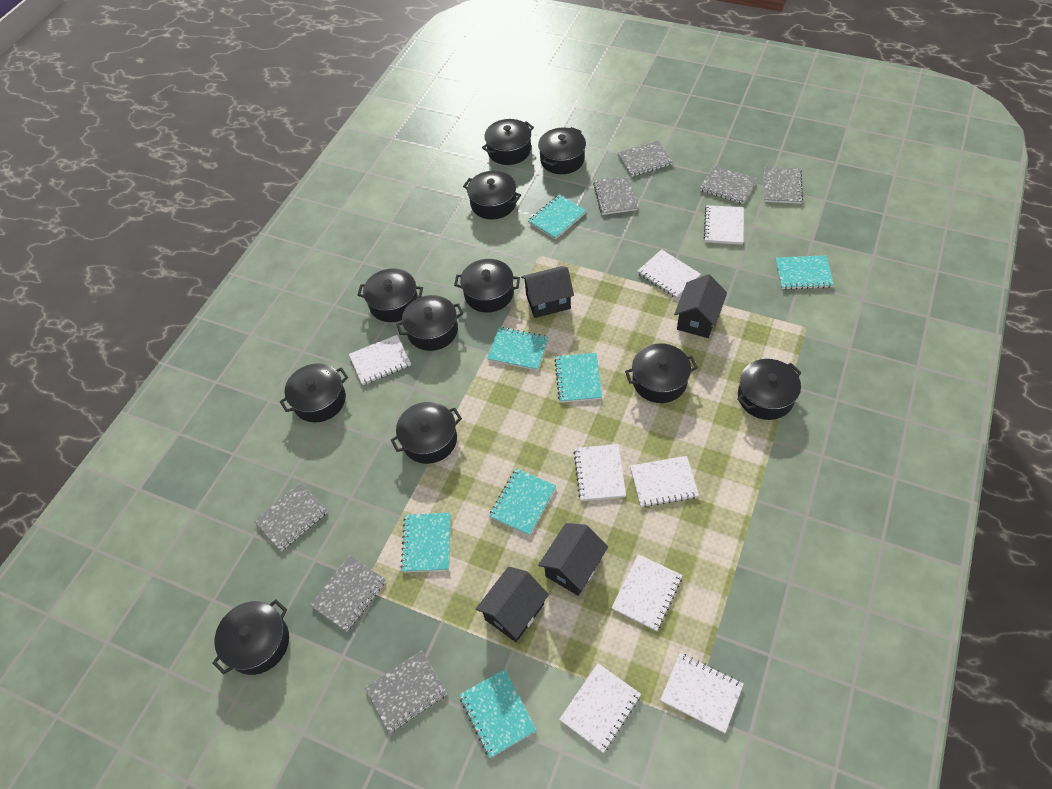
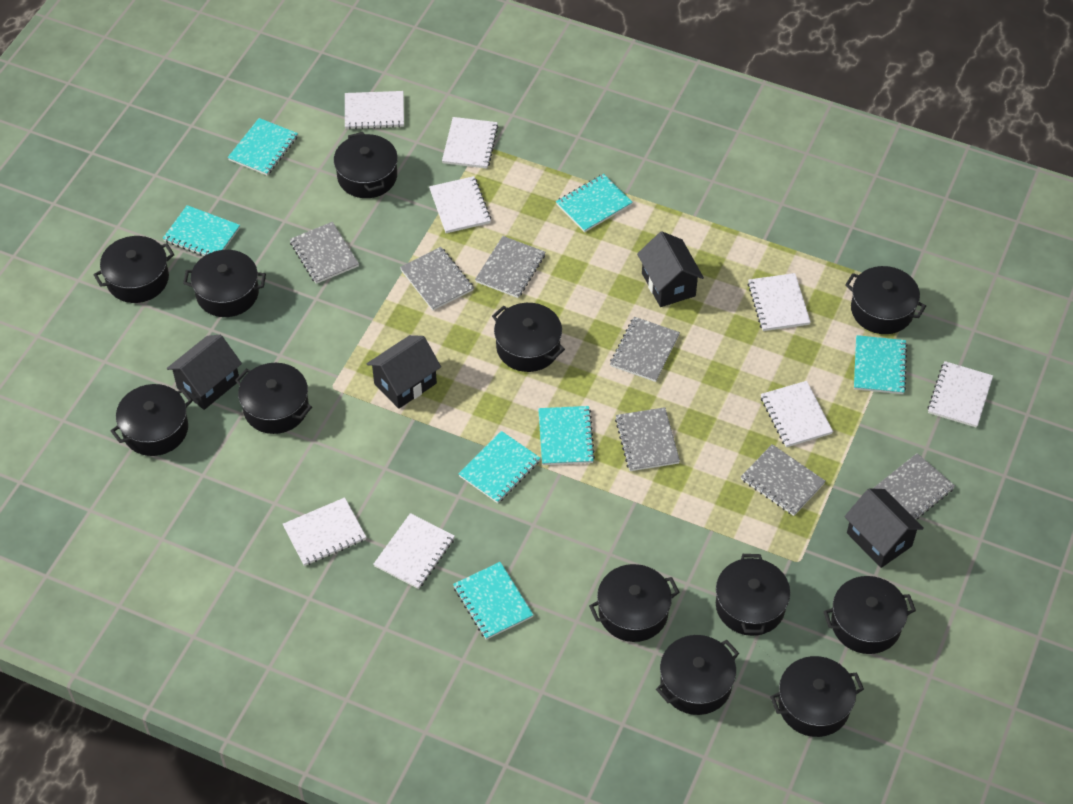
black pot: [212,599,289,675] [280,363,348,422] [358,268,423,322] [391,402,462,464] [396,295,463,351] [454,259,520,313] [463,171,521,220] [482,119,534,165] [538,127,586,174] [625,343,698,403] [737,359,802,420] = 11 -> [93,236,174,303] [111,384,193,456] [183,250,266,317] [235,363,312,434] [334,132,398,198] [492,303,565,372] [589,564,680,642] [656,635,739,715] [716,554,790,636] [770,656,864,737] [823,576,916,654] [845,266,926,334] = 12

